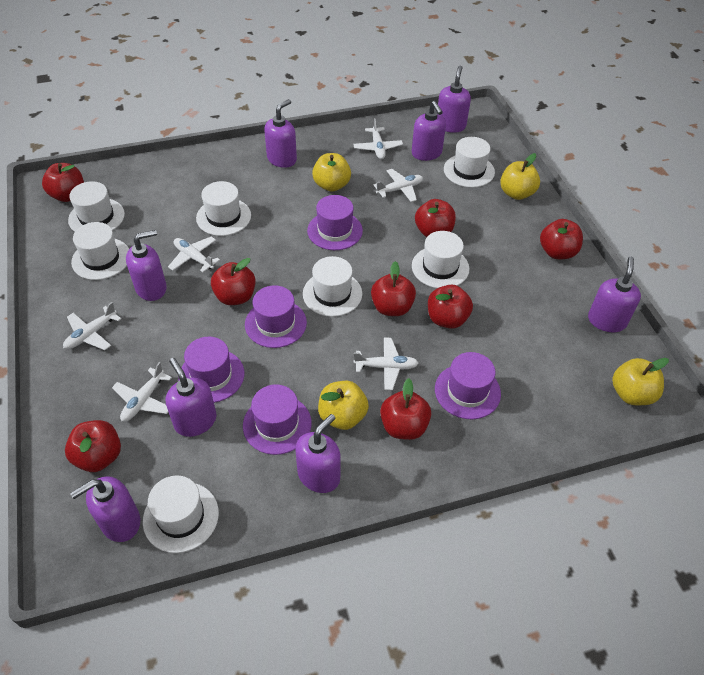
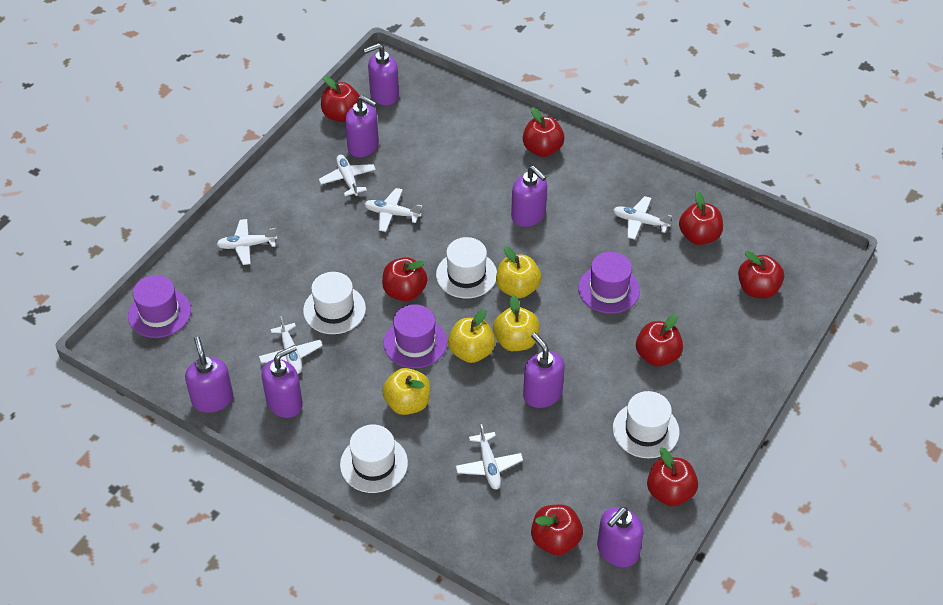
purple hat: [178,337,244,403] [243,384,312,455] [245,285,307,348] [307,195,363,250] [435,352,501,419] = 5 -> [128,275,191,338] [384,304,447,368] [578,252,640,313] = 3
purple soap dispenser: [70,476,140,542] [126,230,167,301] [166,358,216,437] [264,99,297,168] [295,414,340,493] [412,101,446,161] [438,65,471,133] [588,257,641,332] = 8 -> [185,336,233,413] [261,345,303,418] [345,95,379,157] [363,43,399,106] [511,166,547,227] [523,333,565,408] [597,507,643,567] = 7
white hat: [68,181,125,232] [71,222,129,280] [143,475,219,553] [196,181,251,236] [303,256,362,317] [412,231,469,288] [444,137,495,188] = 7 -> [303,272,366,334] [340,424,408,493] [436,237,497,298] [613,391,679,458] = 4

